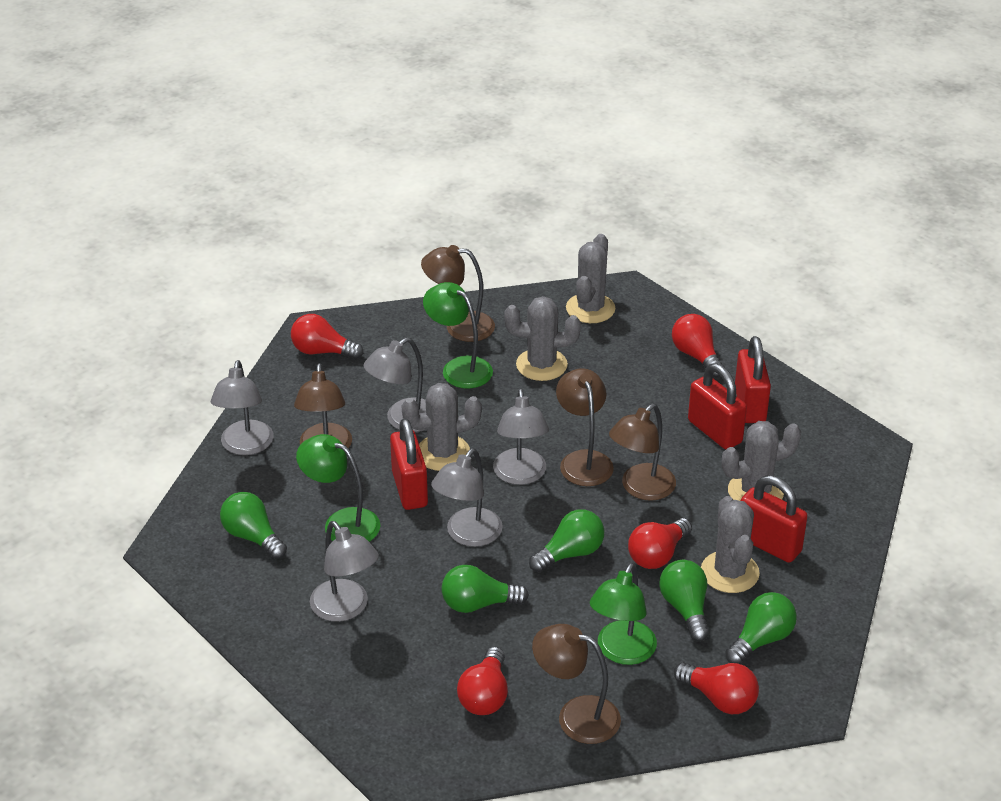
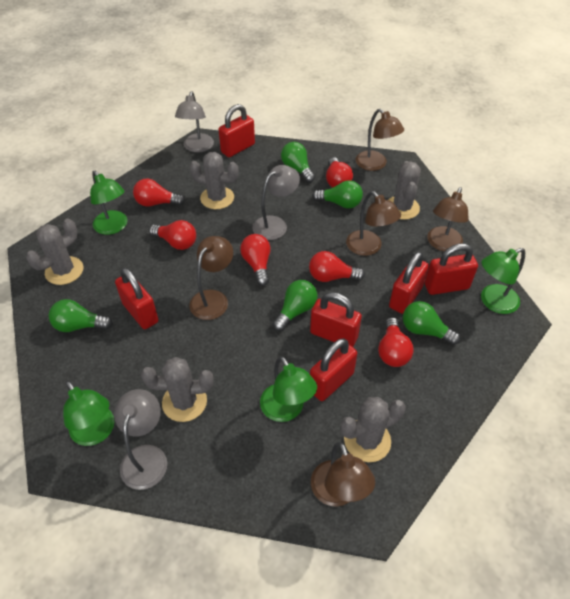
green lamp: [296,434,380,542] [423,282,493,389] [590,563,657,665] = 3 -> [63,381,115,446] [90,171,128,235] [260,356,317,422] [481,248,525,314] = 4
grey lamp: [211,360,274,455] [310,521,379,622] [363,338,426,432] [431,448,503,547] [493,389,549,485] = 5 -> [114,389,167,490] [175,91,214,153] [252,165,300,240] = 3
red light bulb: [291,314,363,359] [457,647,508,715] [628,518,692,569] [672,314,724,377] [674,662,759,714] = 5 -> [133,178,185,207] [149,220,196,250] [240,234,271,286] [309,251,365,282] [326,157,353,188] [378,317,414,367] = 6
red padlock: [390,418,428,510] [688,363,747,450] [735,336,771,423] [741,475,808,563] = 4 -> [115,268,159,329] [219,104,255,157] [310,292,362,347] [310,338,357,401] [389,252,429,314] [425,244,478,295] = 6

